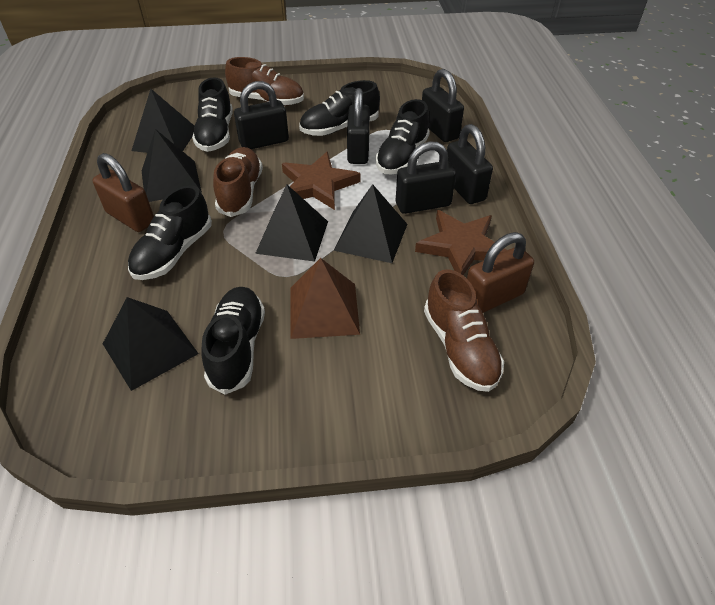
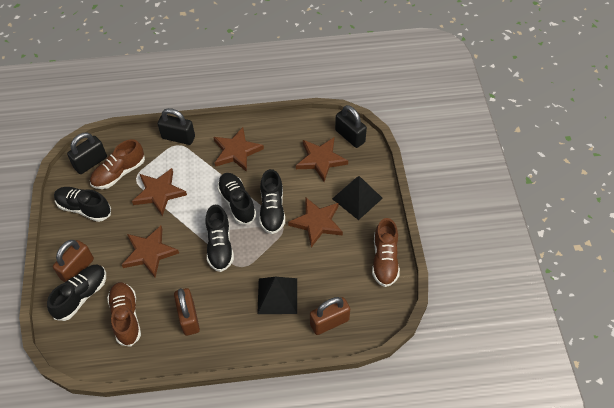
black padlock: [234,81,289,149] [347,88,370,164] [396,142,456,214] [422,69,464,142] [447,124,493,204] = 5 -> [67,132,107,174] [158,108,195,145] [335,105,367,148] = 3
black pyramid: [103,297,199,391] [131,89,194,153] [142,129,202,202] [255,184,328,262] [334,184,407,263] = 5 -> [257,277,297,314] [332,176,383,220] = 2
brown padlock: [93,153,154,232] [467,232,534,313] = 2 -> [53,240,94,282] [174,288,200,336] [310,297,350,335] = 3
brown pyramid: [291,258,360,339] = 1 -> none = 0
brown star: [282,152,361,210] [415,210,507,275] = 2 -> [122,226,179,278] [132,168,187,216] [213,127,264,172] [288,197,343,247] [296,137,348,182] = 5

